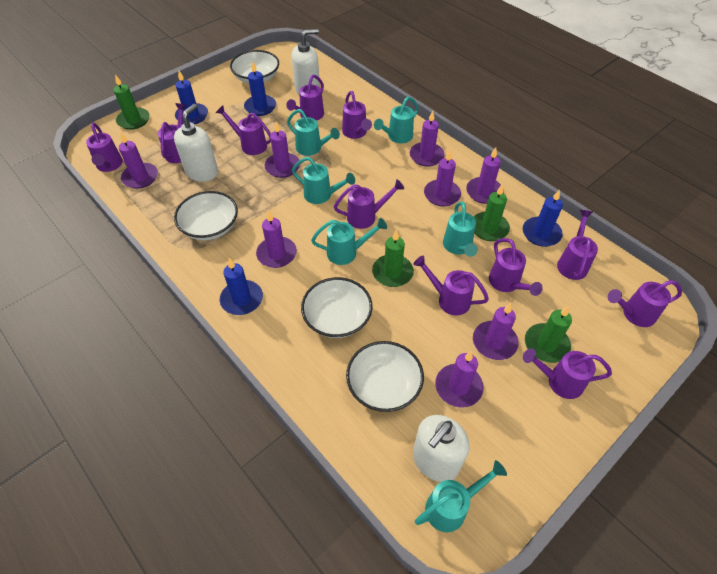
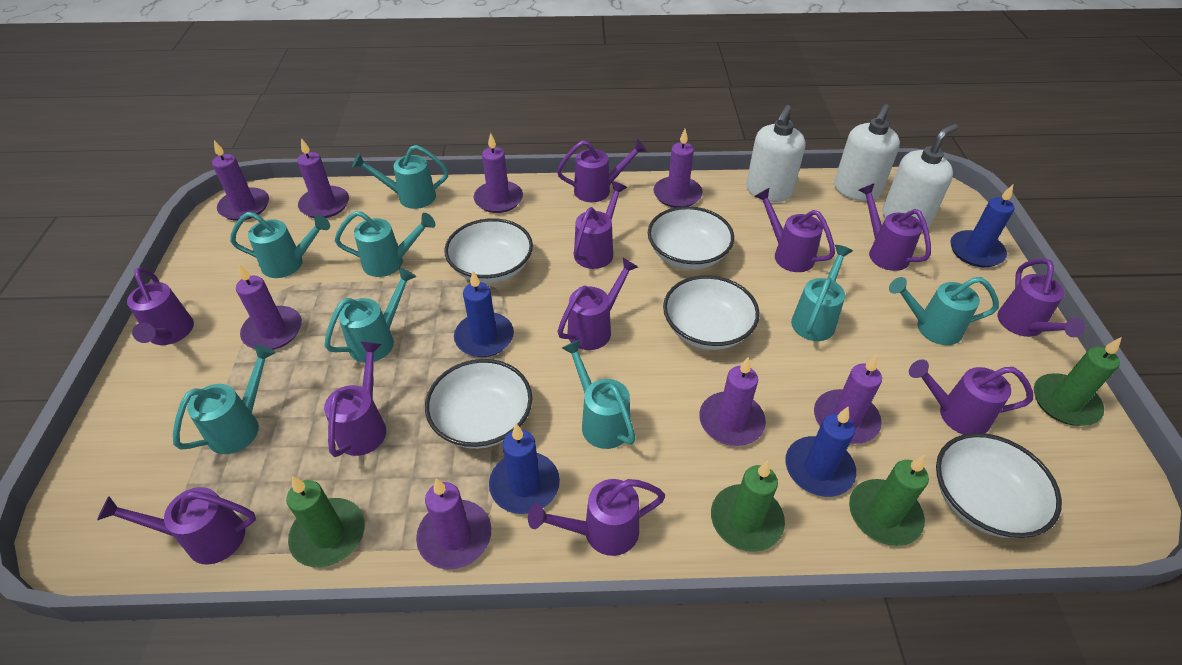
turquoise watering can: [287,109,340,156] [292,157,355,204] [311,218,387,265] [374,96,419,143] [415,460,507,532] [443,202,478,257] = 6 -> [173,345,276,454] [230,212,330,278] [324,267,416,363] [335,211,436,277] [352,145,449,209] [562,340,636,449] [791,245,853,341] [889,277,999,345] = 8
white bowl: [174,191,238,240] [230,50,279,83] [301,277,372,338] [346,341,424,412] = 4 -> [425,359,532,449] [444,218,533,283] [648,206,734,270] [663,275,760,350] [936,433,1062,538] = 5

